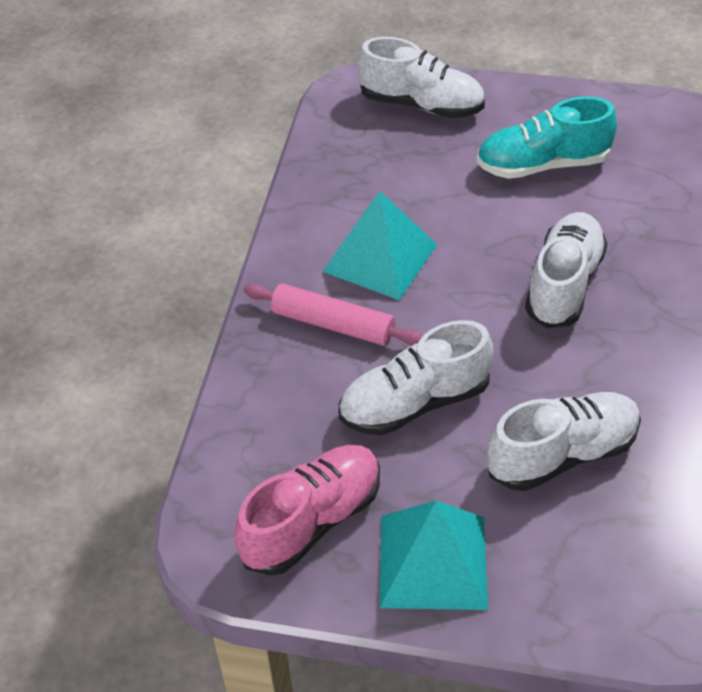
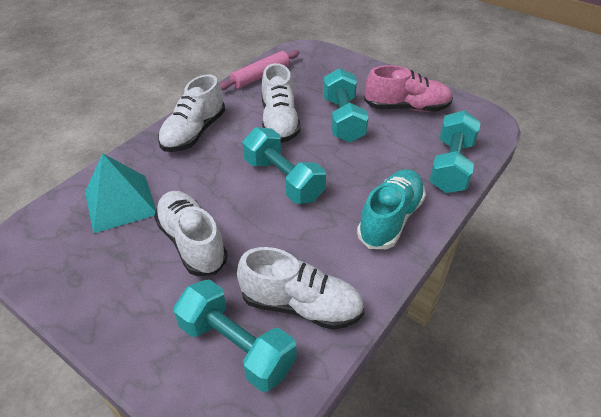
turquoise dumbbell: none = 0 -> [173,279,296,392] [242,127,326,204] [323,68,369,142] [429,110,480,193] = 4
turquoise pyramid: [322,191,437,300] [380,500,488,610] = 2 -> [85,153,156,234] = 1

